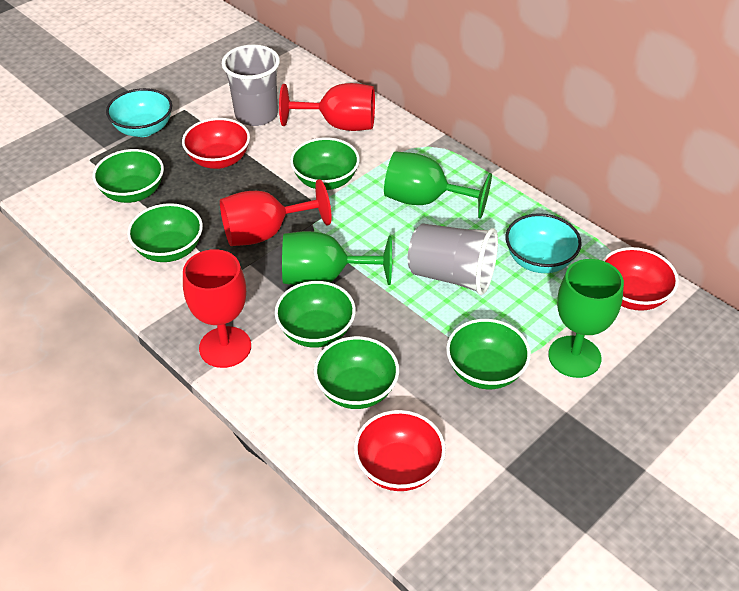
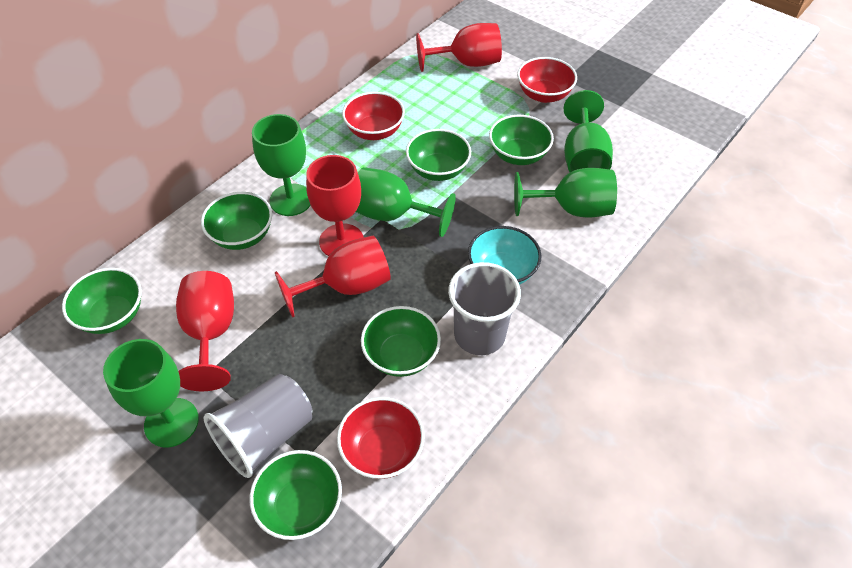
green goblet: [282,231,392,285] [384,151,492,219] [548,259,624,378] = 3 -> [103,339,199,447] [252,114,310,216] [356,167,456,237] [514,168,617,218] [564,90,613,172] = 5
red goblet: [183,249,251,368] [220,179,331,246] [279,83,375,131] = 3 -> [176,271,234,391] [275,236,391,318] [306,155,364,256] [416,23,502,72] = 4
turquoise bowl: [106,88,172,137] [506,213,582,273] = 2 -> [468,226,541,285] = 1

